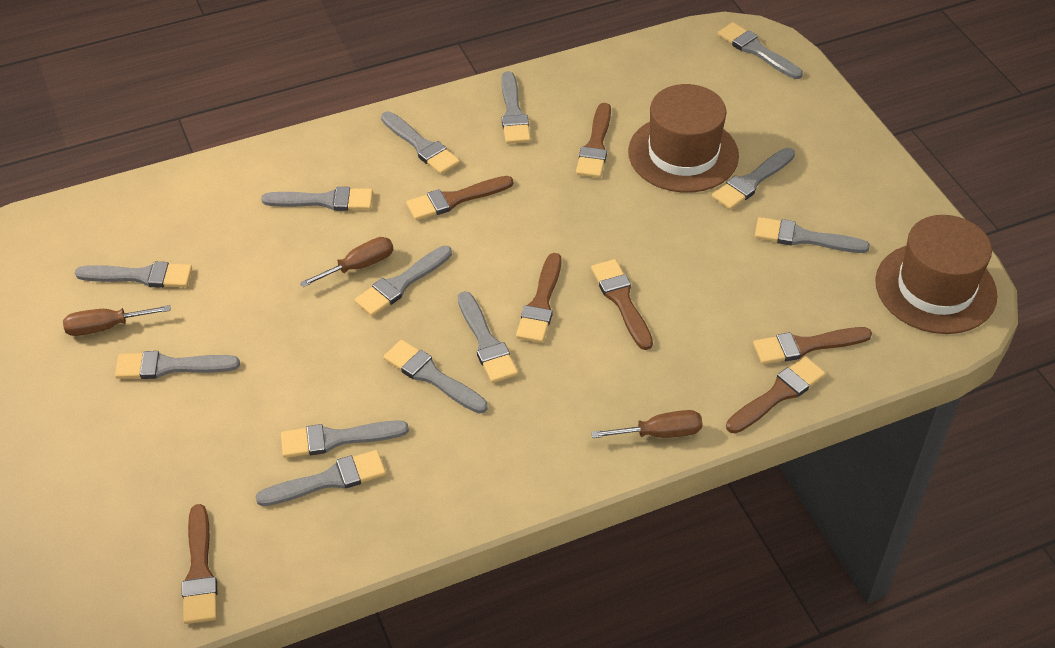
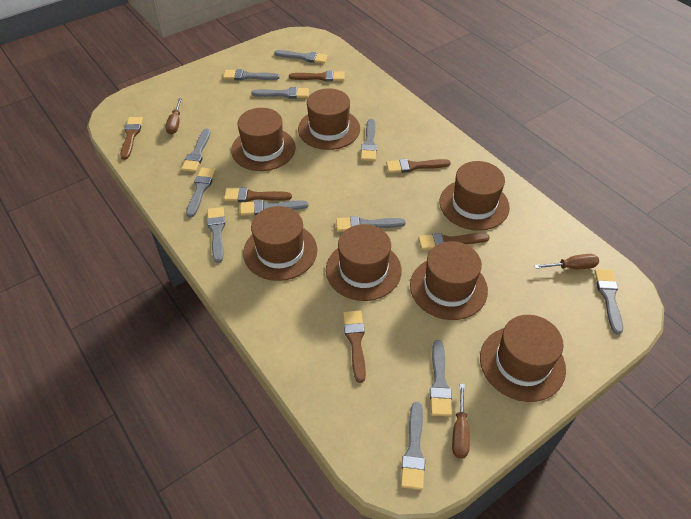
brown brush: [182,504,217,624] [406,176,513,220] [516,253,561,343] [576,103,611,178] [591,259,653,350] [726,356,826,434] [753,327,872,364] = 7 -> [120,117,143,160] [224,188,292,202] [289,70,345,82] [343,310,366,383] [386,159,451,173] [418,233,490,250] = 6
brown hat: [628,84,739,193] [875,215,998,334] = 2 -> [231,108,296,171] [243,206,317,281] [298,88,360,150] [326,224,402,301] [410,241,488,320] [440,161,510,231] [480,315,566,402] = 7
grey brush: [75,262,192,288] [115,351,240,379] [256,450,386,506] [261,187,373,211] [281,420,409,458] [355,246,452,316] [381,111,460,174] [383,340,488,414] [458,291,518,383] [501,71,531,144] [712,148,795,210] [718,22,803,79] [755,217,870,253] = 13 -> [181,129,210,172] [186,168,216,218] [207,207,225,263] [223,69,280,80] [240,200,308,216] [251,87,309,99] [274,50,328,64] [336,216,406,232] [361,119,377,161] [401,402,425,490] [430,340,452,416] [594,269,623,335] = 12

